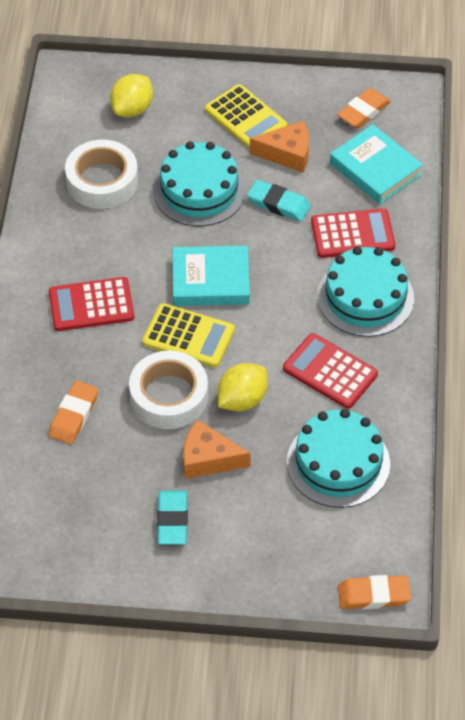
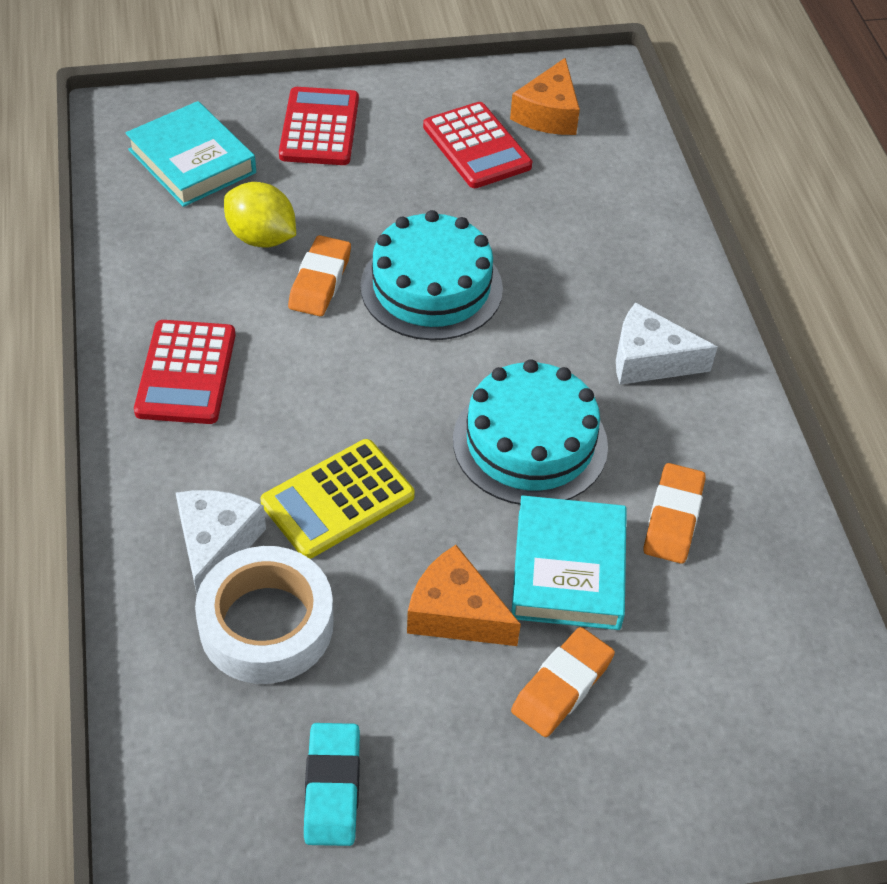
turquoise cake: [153,141,246,226] [287,409,390,508] [317,246,414,337] = 3 -> [360,210,503,340] [453,359,608,505] = 2
turquoise eraser: [157,490,188,545] [247,180,311,222] = 2 -> [304,723,360,846] = 1
white cheese: none = 0 -> [176,490,266,594] [616,302,718,385] = 2
white tape: [65,140,138,209] [129,351,208,429] = 2 -> [195,546,334,684] = 1
yellow calculator: [142,303,235,368] [205,84,287,149] = 2 -> [261,439,415,559] = 1
yellow lemon: [110,74,153,117] [218,363,268,411] = 2 -> [224,182,296,248] = 1

